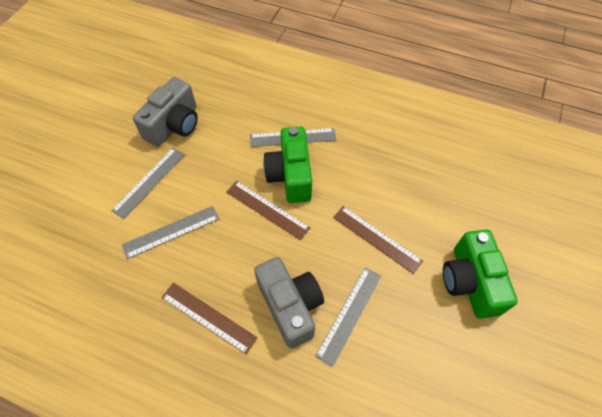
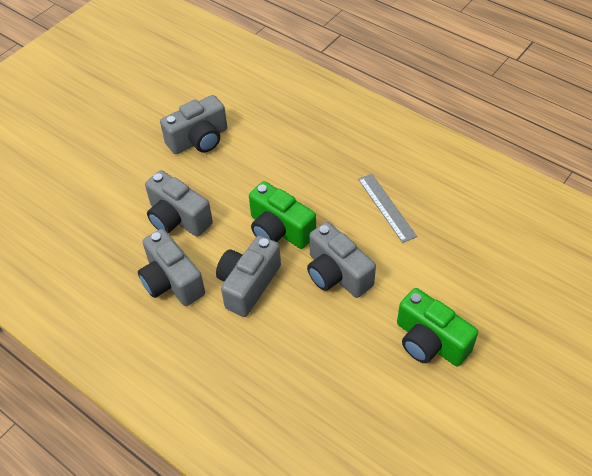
brown ruler: [161,283,258,354] [226,181,311,241] [333,206,423,274] = 3 -> none = 0
grey camera: [133,77,198,147] [254,257,324,349] = 2 -> [138,229,205,306] [145,170,213,237] [160,95,227,154] [216,235,281,317] [307,222,376,298] = 5
grey ruler: [111,148,185,219] [122,206,219,259] [250,128,336,147] [315,267,381,367] = 4 -> [358,174,417,243] = 1

